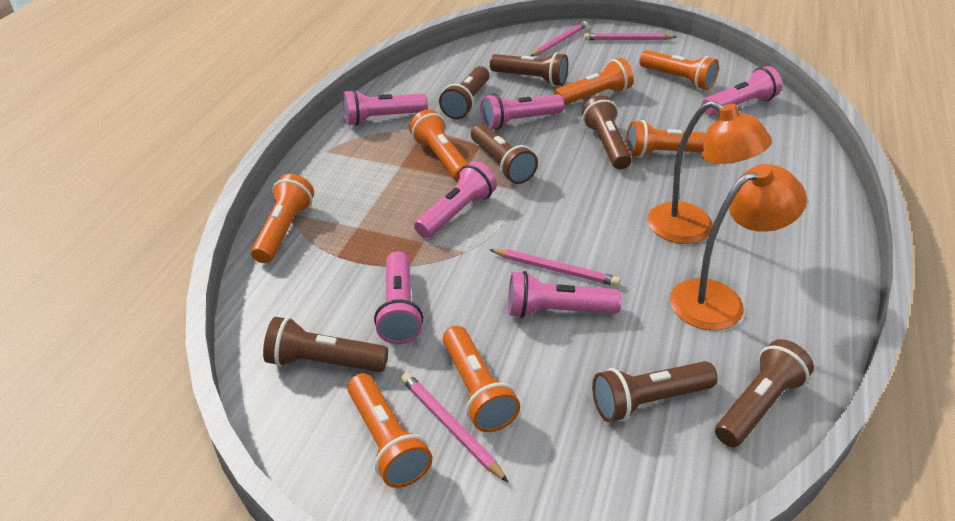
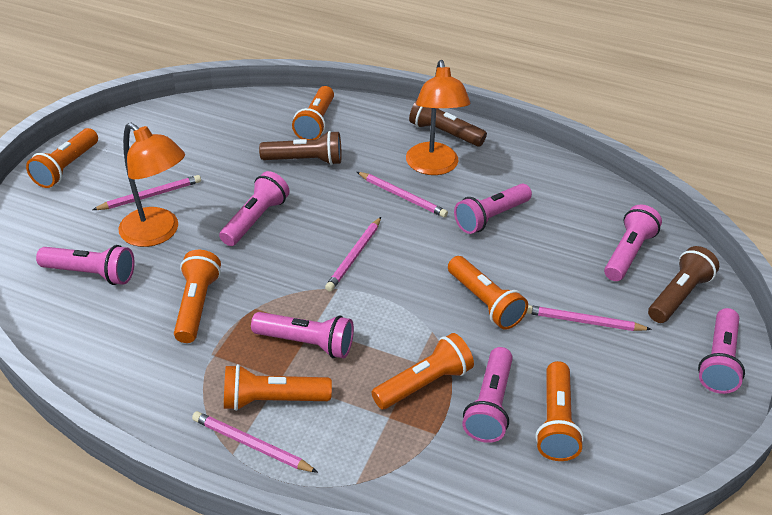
brown flashlight: [263,317,388,372] [439,66,490,119] [471,124,538,184] [490,52,568,86] [582,95,632,170] [592,361,718,422] [715,339,814,447] = 7 -> [259,131,342,165] [409,98,487,147] [648,246,719,323] = 3
pink flashlight: [343,89,428,126] [374,251,423,344] [414,161,497,238] [480,93,564,130] [508,271,622,318] [702,66,782,115] = 6 -> [36,245,135,285] [219,171,289,246] [251,312,354,358] [454,184,532,234] [463,347,513,443] [604,205,662,281] [698,308,745,394] = 7
pink pencil: [401,372,508,482] [489,249,620,287] [531,21,588,56] [584,33,676,40] = 4 -> [92,175,201,210] [192,411,318,473] [325,217,381,292] [357,172,448,218] [526,305,652,331] = 5

